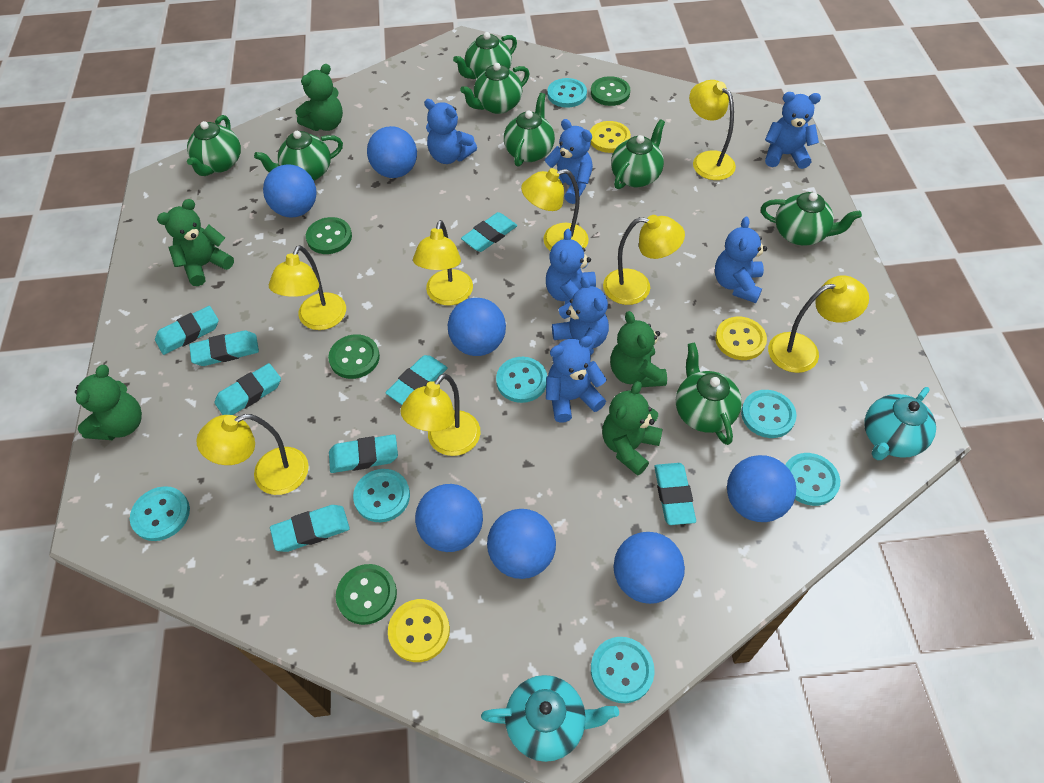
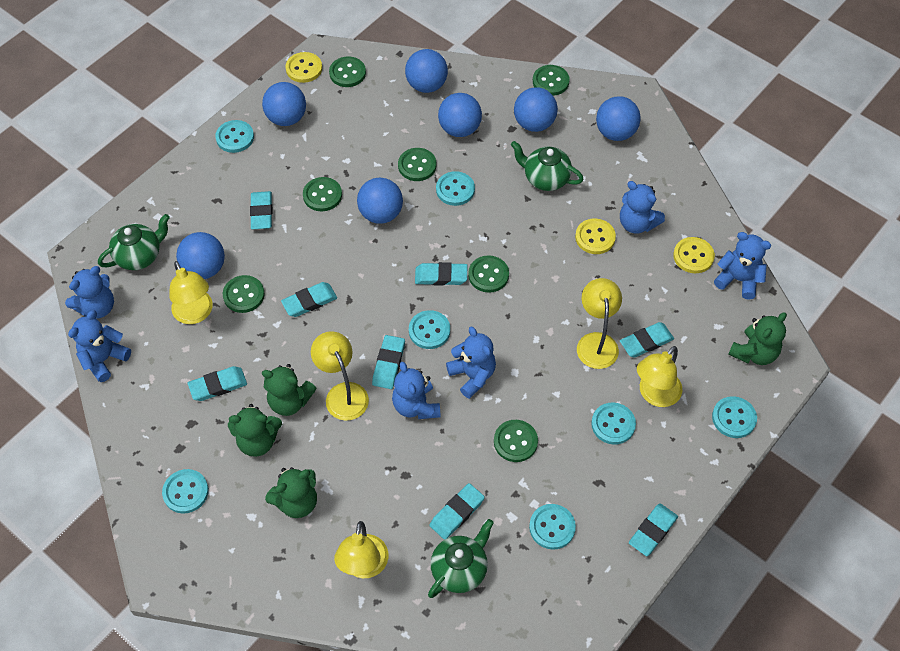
blue teddy bear: [424,99,477,164] [545,119,593,204] [546,228,596,304] [546,336,607,423] [552,276,609,355] [715,217,767,303] [765,92,821,169] = 7 -> [65,266,114,319] [68,310,131,382] [392,362,441,419] [446,327,496,399] [620,181,665,234] [714,232,771,300] = 6
green button: [306,217,352,254] [328,334,380,379] [336,564,397,625] [591,76,630,106] = 4 -> [223,275,265,313] [303,177,342,211] [329,57,366,87] [398,148,436,181] [468,255,509,293] [494,420,538,462] [533,65,570,96] = 7
green teapot: [187,115,241,176] [254,131,343,181] [453,32,517,79] [460,63,530,114] [504,93,555,167] [611,119,665,189] [676,343,742,445] [761,192,862,245] = 8 -> [98,214,170,270] [428,519,494,598] [511,141,584,191] = 3
green teddy bear: [75,365,142,440] [157,199,234,286] [296,64,343,131] [602,381,663,476] [610,311,667,387] = 5 -> [228,404,282,457] [262,364,317,416] [265,467,317,518] [728,312,787,365] = 4
turquoise teapot: [481,675,619,762] [864,387,936,460] = 2 -> none = 0
yellow lamp: [196,414,309,495] [269,245,346,330] [400,373,481,456] [413,220,473,305] [521,168,589,251] [603,215,685,305] [689,80,736,180] [768,276,869,373] = 8 -> [169,261,213,324] [311,331,369,421] [334,521,388,578] [577,278,622,369] [637,346,682,407] = 5

